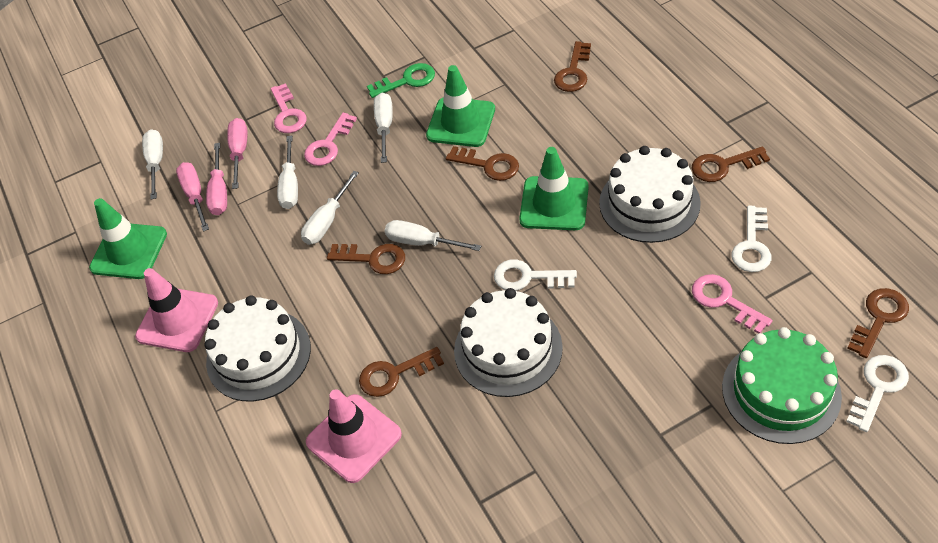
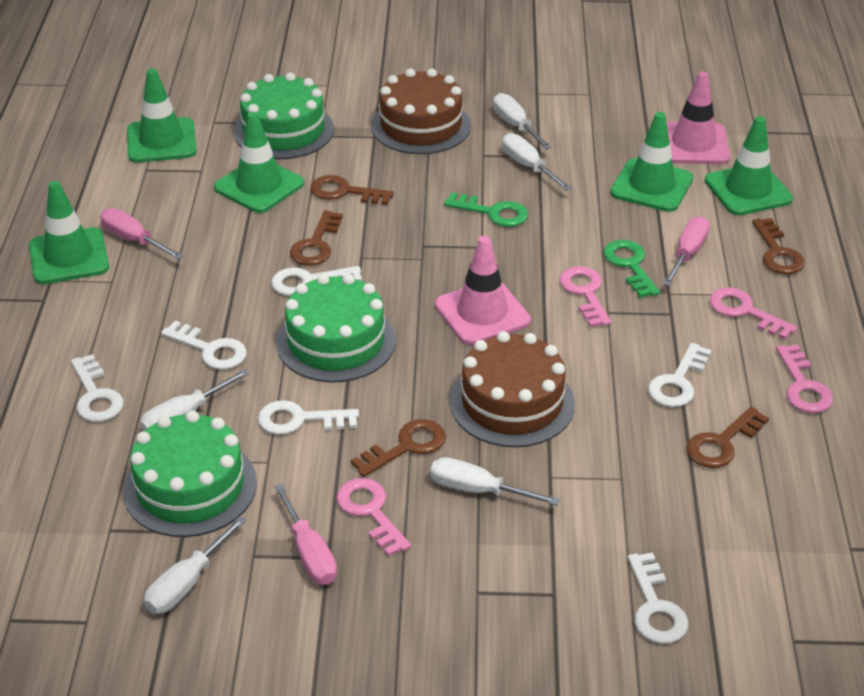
brown cake: none = 0 -> [371,69,471,154] [450,331,575,447] = 2
brown key: [327,244,405,274] [359,347,444,397] [446,146,519,181] [554,41,591,92] [692,146,770,182] [847,288,909,358] = 6 -> [290,210,343,266] [310,175,394,205] [351,419,446,477] [686,406,769,468] [752,218,805,275] = 5
green cake: [722,327,842,444] = 1 -> [124,411,257,537] [233,72,334,159] [276,274,396,383] = 3
green key: [367,63,435,98] = 1 -> [444,192,528,227] [603,240,660,298] = 2
green traffic cone: [89,198,167,279] [426,65,495,147] [519,147,589,230] = 3 -> [29,181,109,284] [127,69,197,163] [214,112,304,213] [610,112,693,212] [705,116,793,215] = 5
pink key: [271,83,307,133] [304,112,357,166] [692,274,772,334] = 3 -> [336,478,411,556] [560,266,611,327] [710,287,797,340] [776,344,833,413] = 4
white cake: [204,295,311,402] [454,288,563,397] [599,146,701,243] = 3 -> none = 0
white key: [494,259,577,291] [732,205,771,272] [846,355,909,432] = 3 -> [71,354,123,422] [161,320,247,370] [258,400,359,435] [271,266,362,296] [628,552,688,644] [648,343,712,407] = 6

